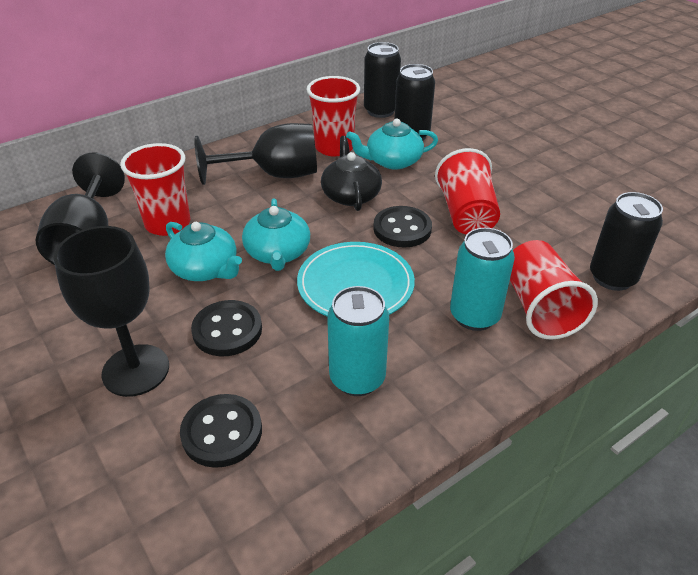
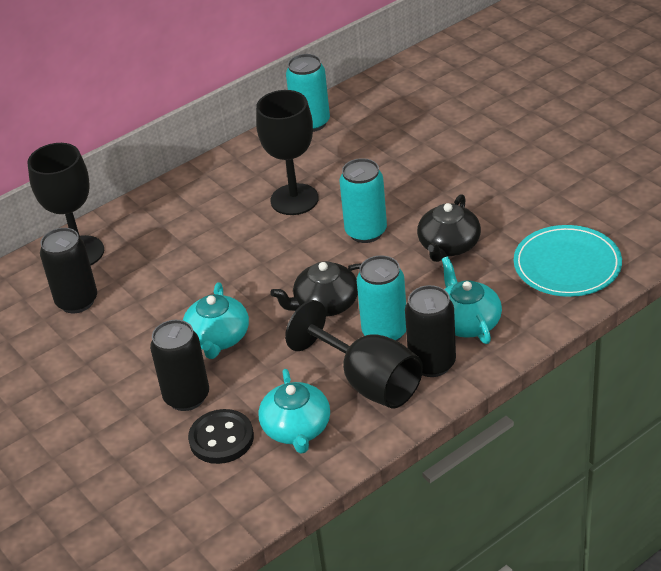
black button: [180,394,262,468] [191,300,262,356] [373,206,432,248] = 3 -> [188,409,254,464] = 1
black teapot: [321,136,382,211] = 1 -> [270,261,362,317] [417,194,481,262] = 2
red cup: [120,143,190,236] [307,76,360,156] [435,148,500,235] [510,240,598,340] = 4 -> none = 0
turquoise can: [327,286,389,396] [450,228,515,331] = 2 -> [286,54,330,132] [339,158,387,243] [357,255,406,341] = 3

